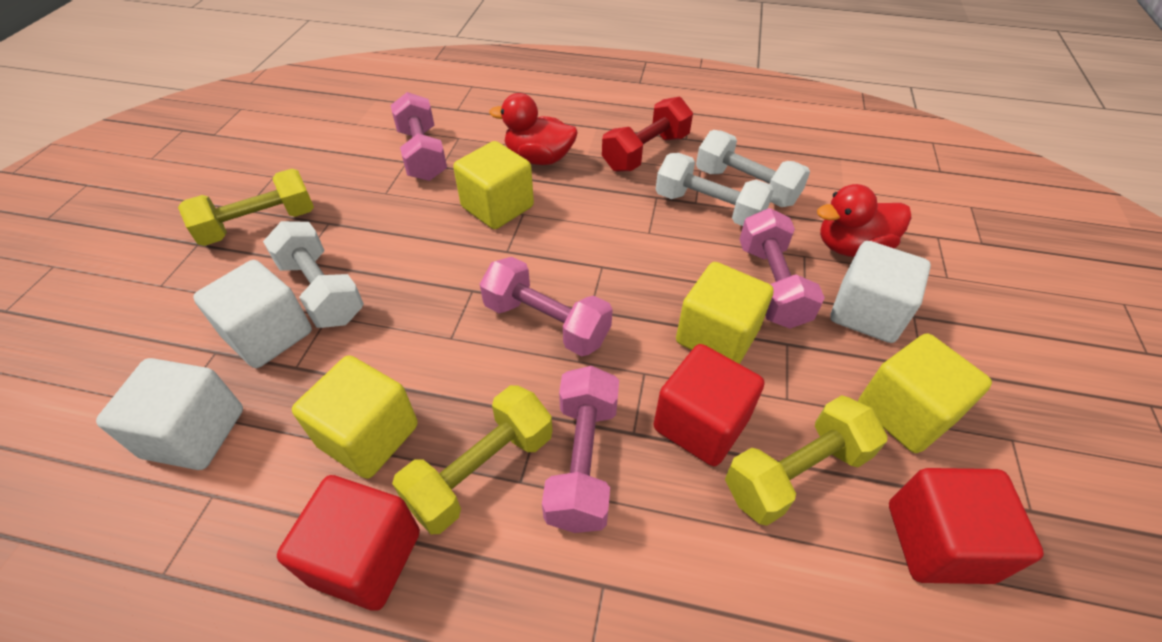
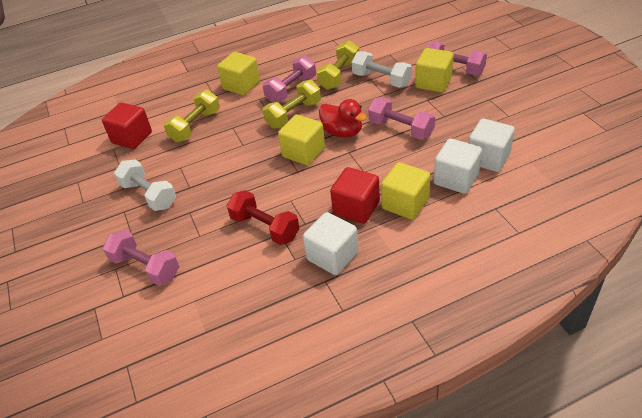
red cube: [277,475,420,611] [654,344,764,466] [889,468,1044,584] = 3 -> [102,102,152,149] [330,167,380,224] = 2
red duck: [489,93,577,165] [817,184,911,257] = 2 -> [319,99,367,138] = 1
white dumbbell: [263,221,364,328] [655,153,774,226] [696,130,810,207] = 3 -> [114,160,176,211] [352,51,412,88] = 2

